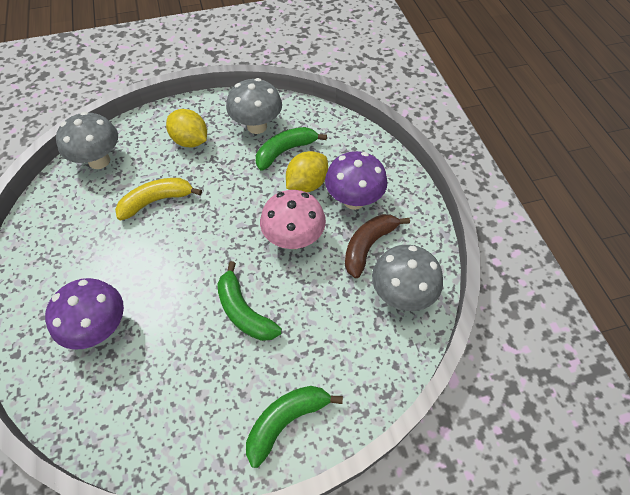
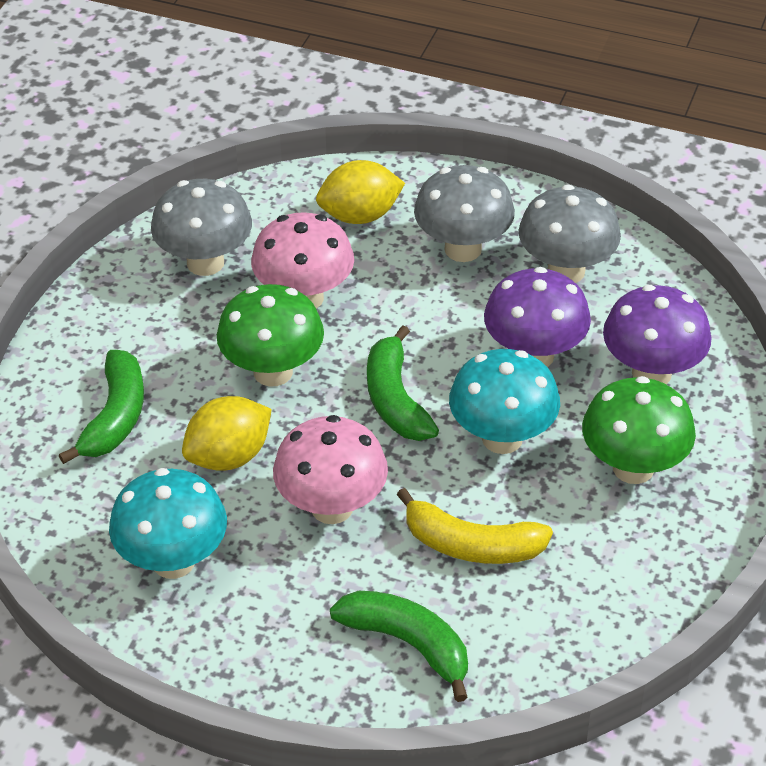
brown banana: [345,214,410,278] = 1 -> none = 0
green mushroom: none = 0 -> [217,284,324,387] [582,376,696,484] = 2
pink mushroom: [260,190,326,249] = 1 -> [251,212,354,308] [273,415,388,524] = 2
turquoise mushroom: none = 0 -> [109,468,227,579] [449,349,560,454] = 2

